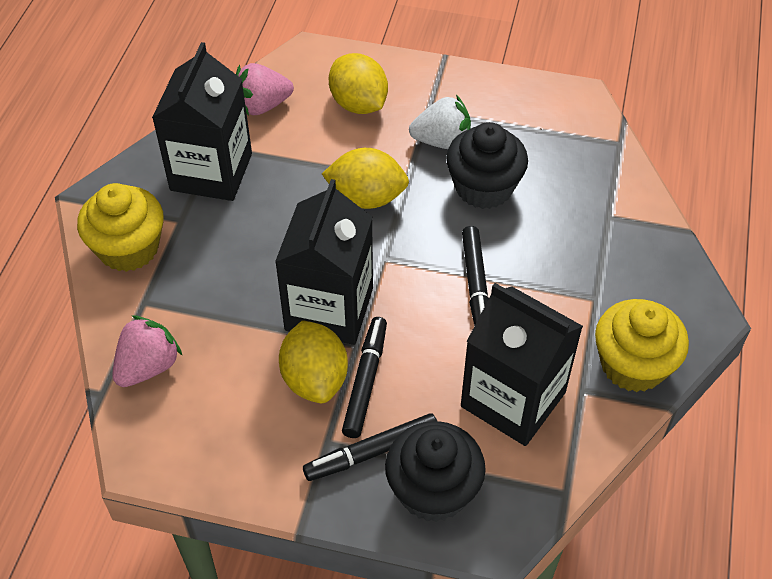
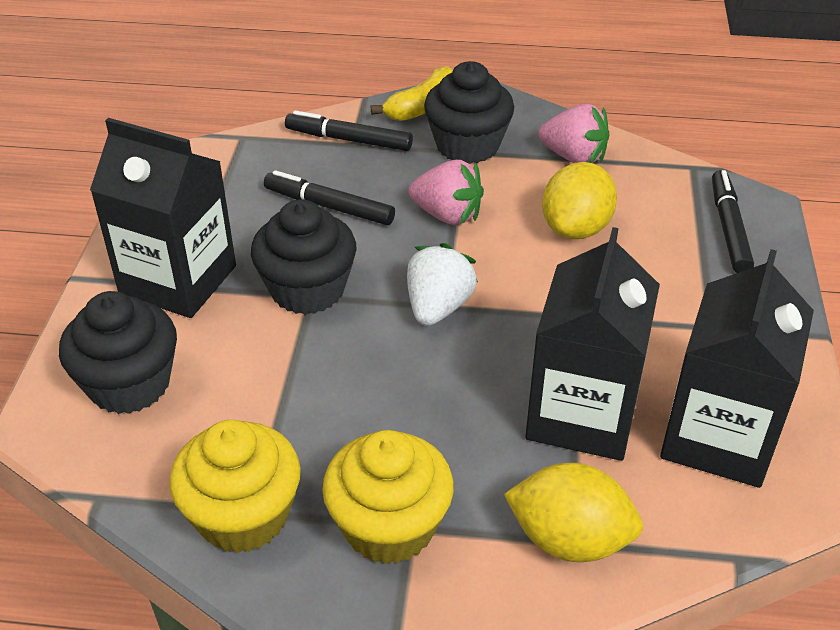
black cupcake: [385,421,486,522] [446,122,528,209] = 2 -> [59,291,177,414] [251,199,357,315] [424,61,514,164] = 3
yellow banana: none = 0 -> [371,66,453,121] = 1
yellow lemon: [279,320,348,403] [322,148,409,209] [328,53,388,114] = 3 -> [504,463,643,562] [542,162,617,239] = 2

